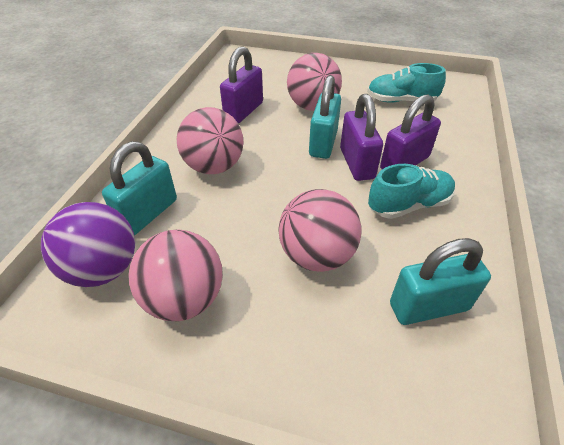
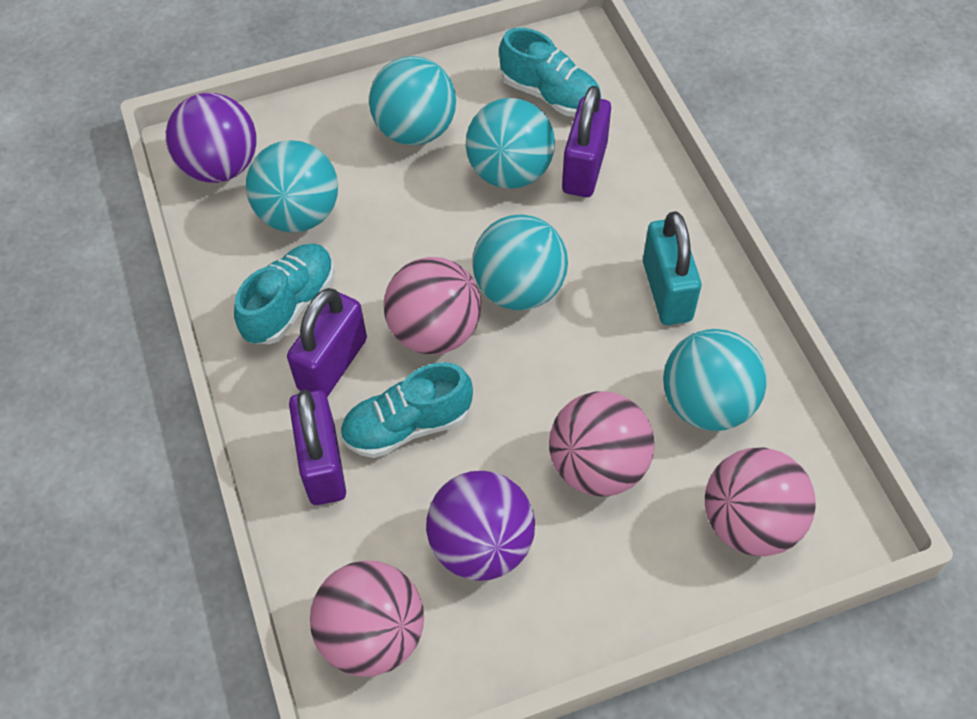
purple ball: [41,202,135,287] = 1 -> [166,93,257,183] [426,471,535,581] = 2
turquoise ball: none = 0 -> [246,140,338,233] [369,56,456,145] [466,98,555,189] [472,214,568,310] [663,329,767,431] = 5
turquoise padlock: [102,141,177,235] [309,75,341,159] [390,238,491,325] = 3 -> [643,211,701,325] = 1
turquoise shoe: [367,63,446,103] [368,164,455,219] = 2 -> [234,244,335,344] [340,362,473,458] [499,28,602,117] = 3

